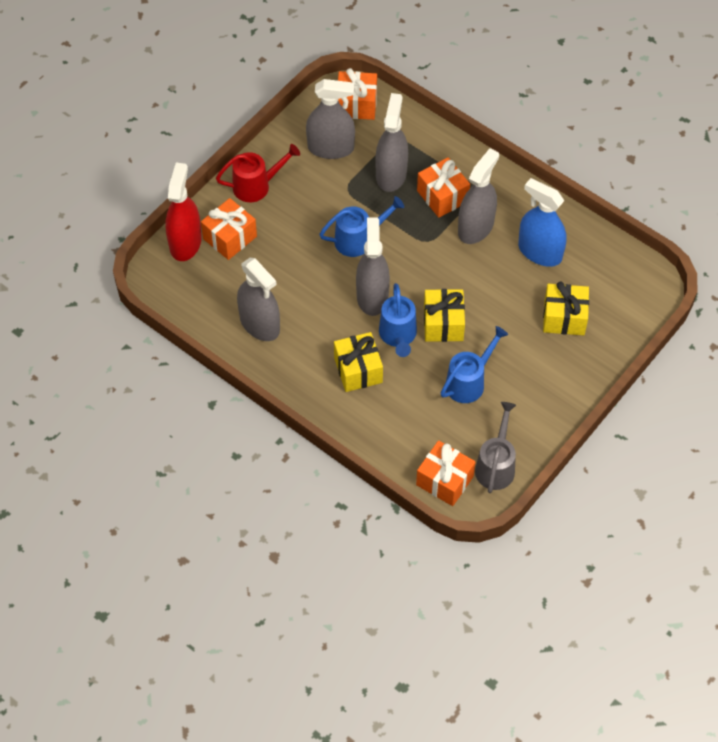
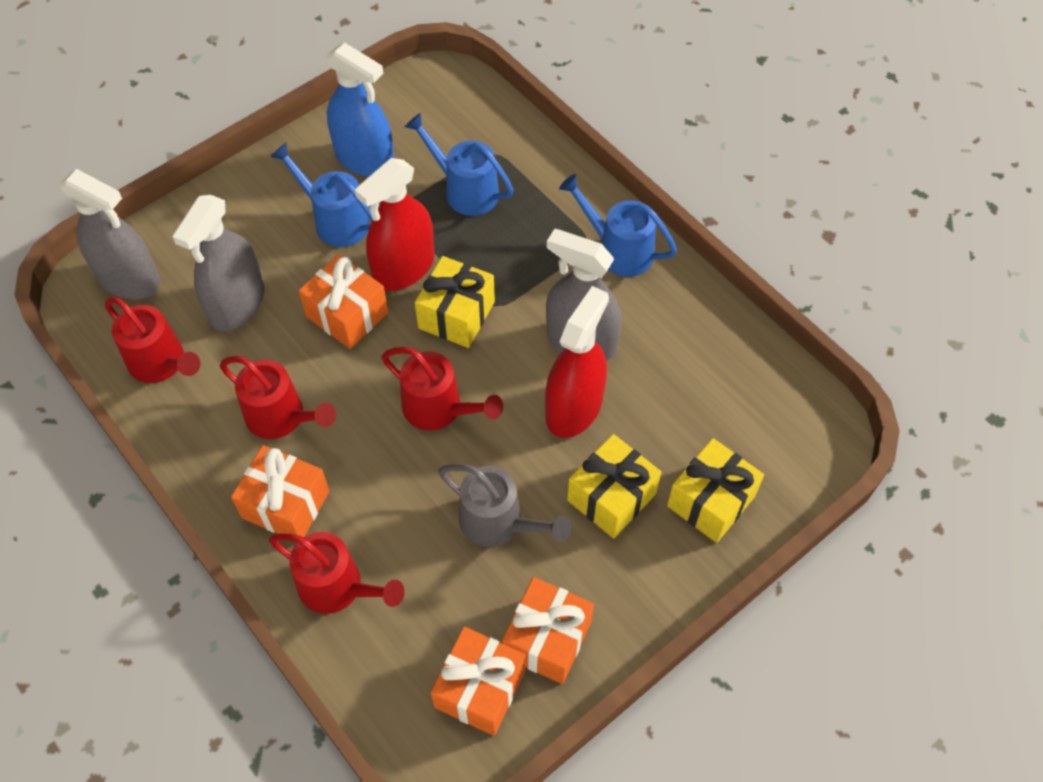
grey spray bottle: [237,258,280,341] [306,79,355,159] [356,217,390,316] [375,93,408,192] [458,148,499,244] = 5 -> [60,169,161,299] [172,195,265,331] [546,229,622,361] = 3
red spray bottle: [165,163,202,261] = 1 -> [355,158,434,291] [545,286,609,438] = 2
red watering can: [216,144,300,202] = 1 -> [105,297,201,383] [220,356,336,439] [269,532,405,614] [382,347,503,430] = 4

